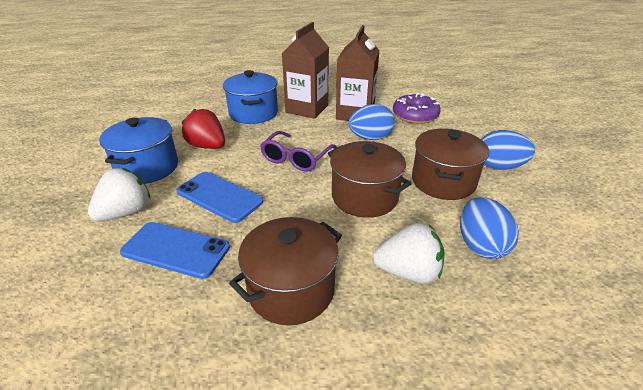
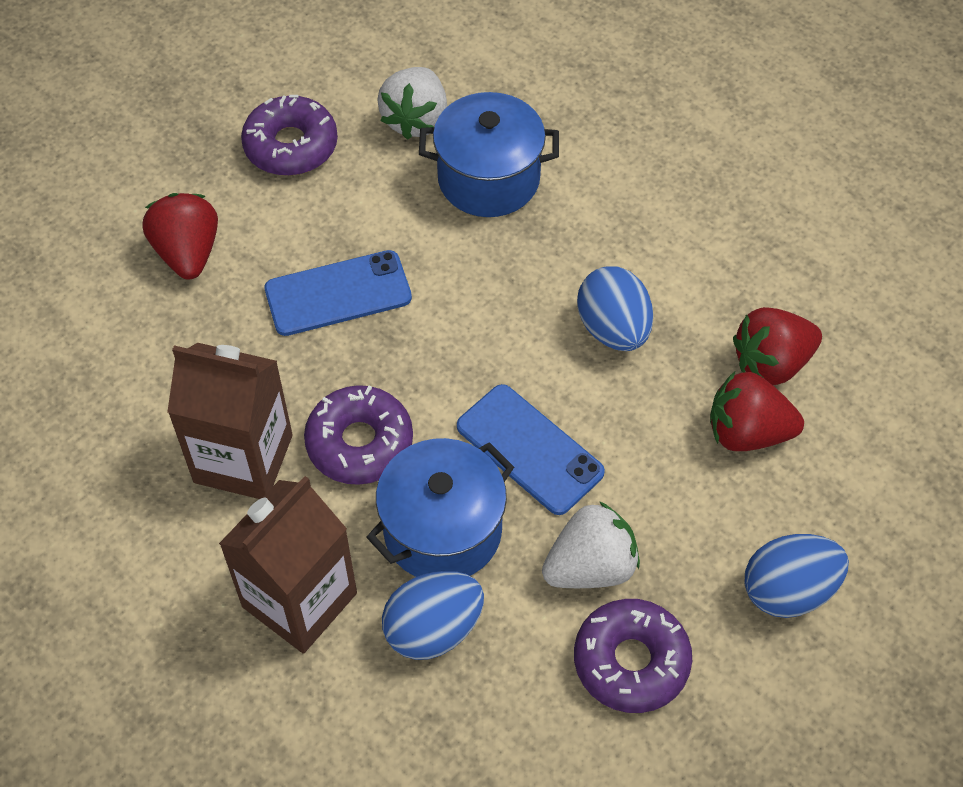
brown pot: [229,217,342,325] [328,141,412,218] [412,129,489,200] = 3 -> none = 0
purple donut: [393,93,441,124] = 1 -> [241,95,338,176] [304,385,413,485] [574,599,692,713] = 3
purple glasses: [260,131,337,172] = 1 -> none = 0
red strawberry: [181,109,225,149] = 1 -> [143,193,218,279] [710,372,804,451] [733,307,822,386] = 3

